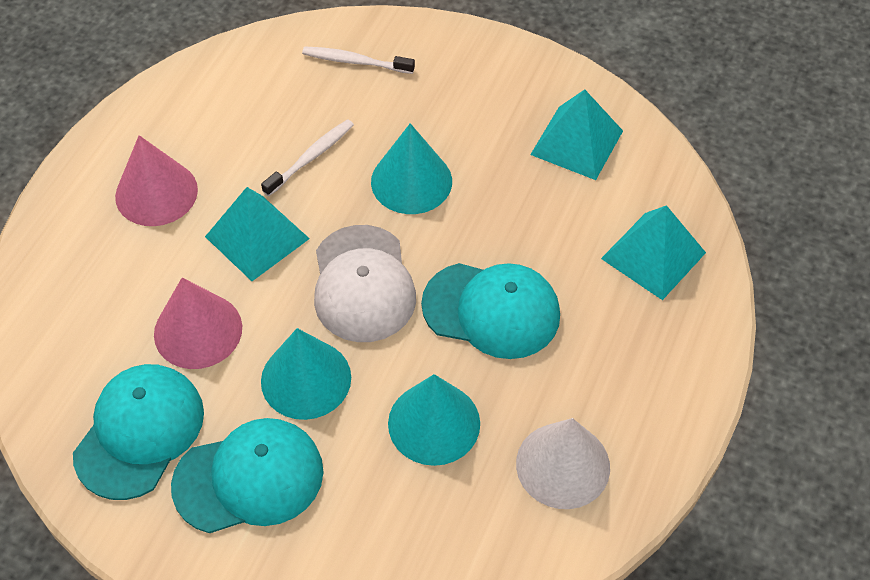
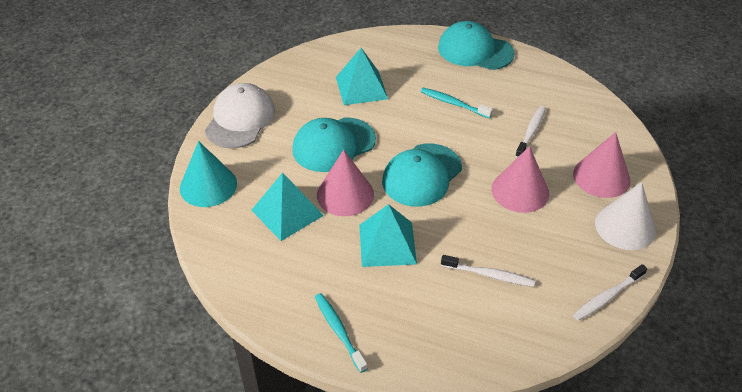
pink cone: [115,135,198,226] [154,278,242,369] = 2 -> [317,150,374,216] [492,146,549,213] [573,132,630,198] = 3
turquoise cone: [261,328,351,420] [371,123,452,214] [388,374,480,466] = 3 -> [180,141,237,207] = 1
turquoise toothbrush: none = 0 -> [315,293,368,373] [421,88,493,119] = 2
white toothbrush: [261,119,354,196] [302,46,415,74] = 2 -> [441,255,535,287] [515,106,546,158] [573,264,647,321] = 3

